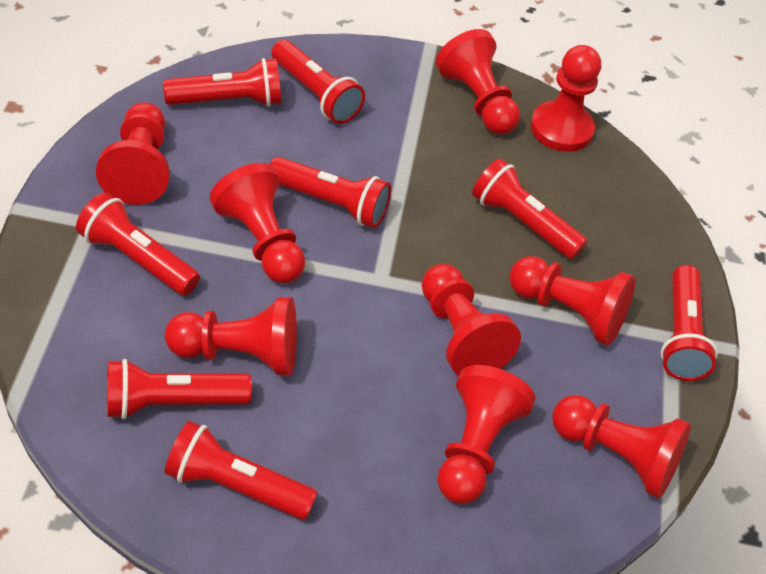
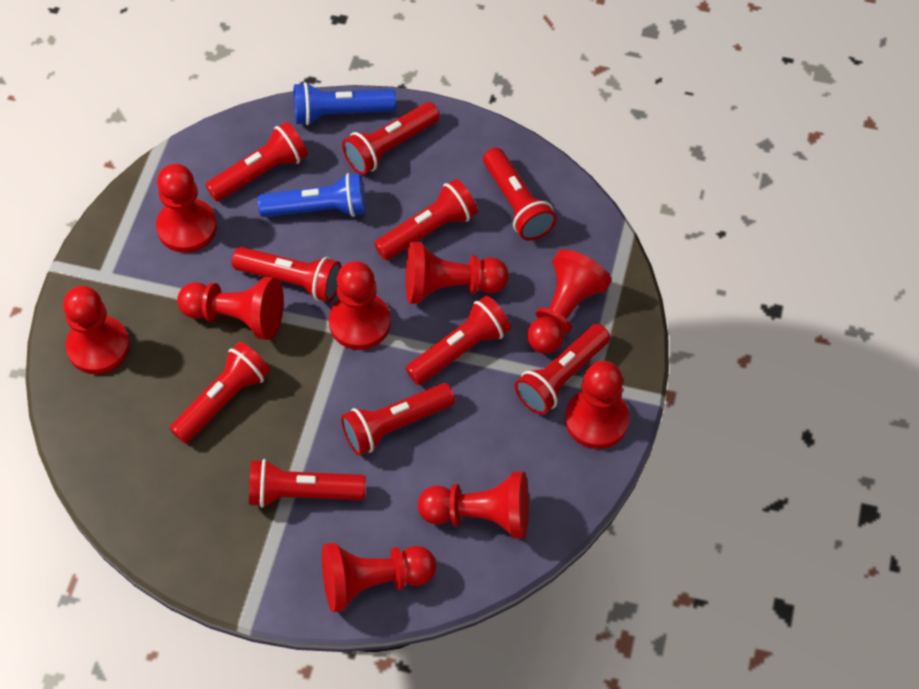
blue flashlight: none = 0 -> [258,173,365,217] [294,82,396,125] = 2
red flashlight: [76,192,200,295] [107,359,252,419] [163,58,281,107] [165,421,318,520] [270,157,391,228] [271,40,365,124] [472,158,587,259] [661,265,718,381] = 8 -> [170,342,270,444] [205,122,308,202] [232,247,341,302] [249,459,366,508] [341,383,455,456] [342,102,440,175] [374,179,478,260] [406,296,511,385] [483,148,557,241] [515,324,610,415] = 10

